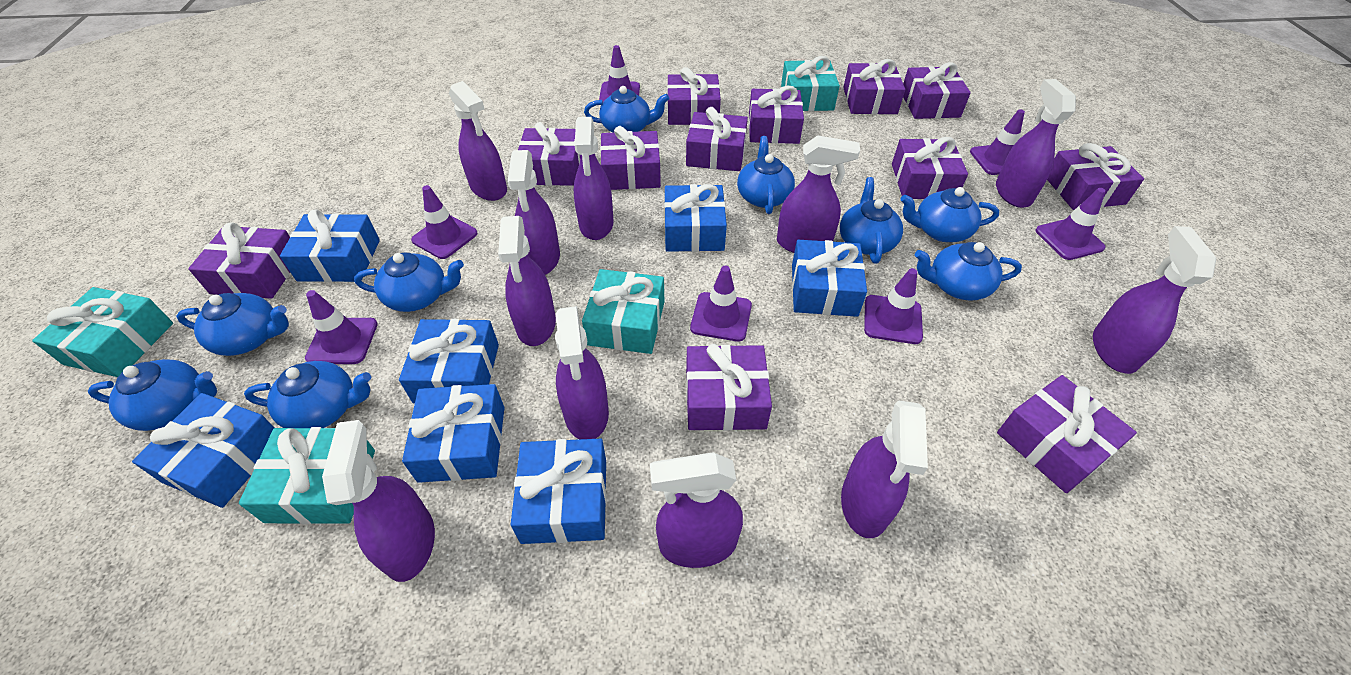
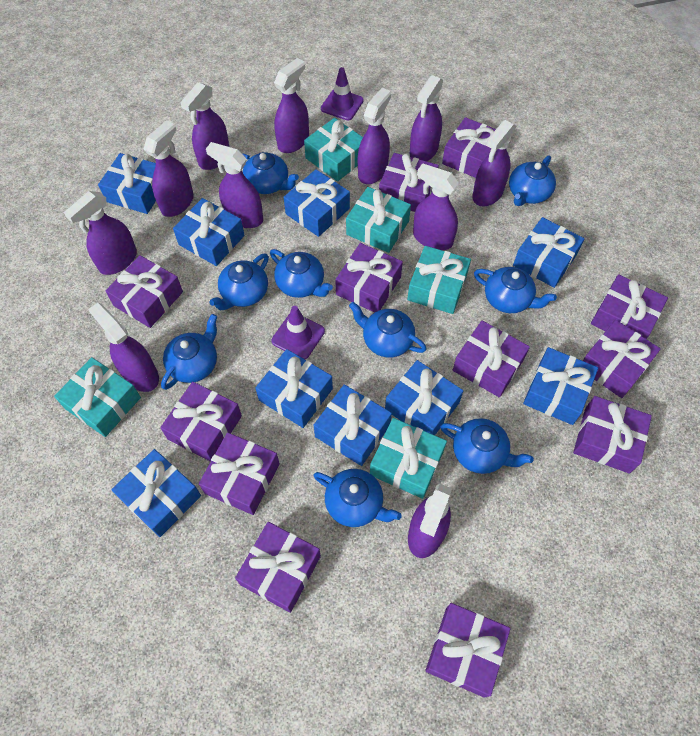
blue gift: [132,393,274,508] [280,209,380,282] [399,319,499,403] [402,384,504,483] [511,439,607,544] [664,184,727,252] [792,240,867,317] = 7 -> [98,153,156,214] [111,449,201,537] [173,198,245,266] [255,349,333,428] [284,169,350,237] [314,384,392,466] [385,360,463,435] [513,217,584,288] [523,347,598,425] = 9
purple traffic cone: [305,290,378,364] [411,185,478,259] [599,45,640,102] [690,266,752,342] [864,268,923,344] [970,109,1025,175] [1036,188,1106,260] = 7 -> [271,306,325,359] [321,67,364,120] = 2
turquoise gift: [32,287,173,377] [239,427,375,524] [582,269,664,354] [781,56,840,111] = 4 -> [54,357,141,437] [304,118,363,181] [346,187,411,253] [370,418,447,499] [407,246,471,314] = 5

